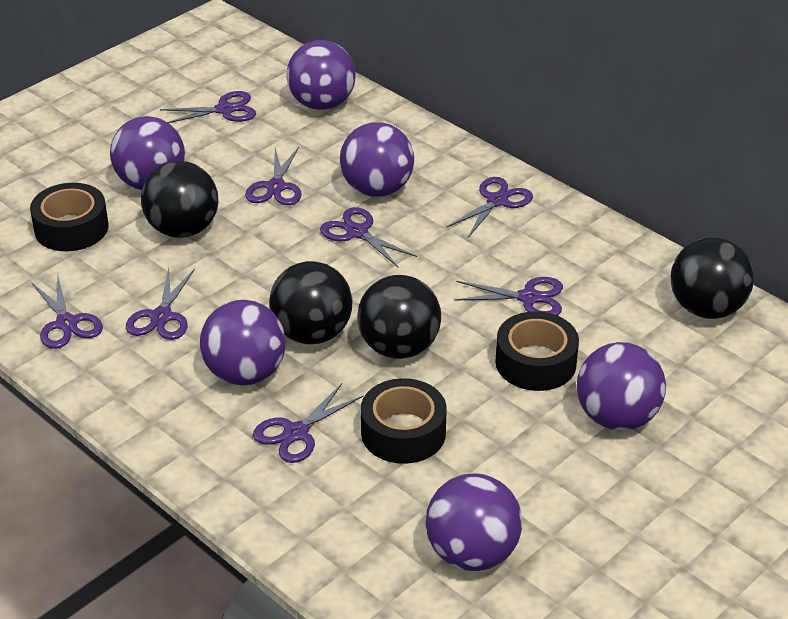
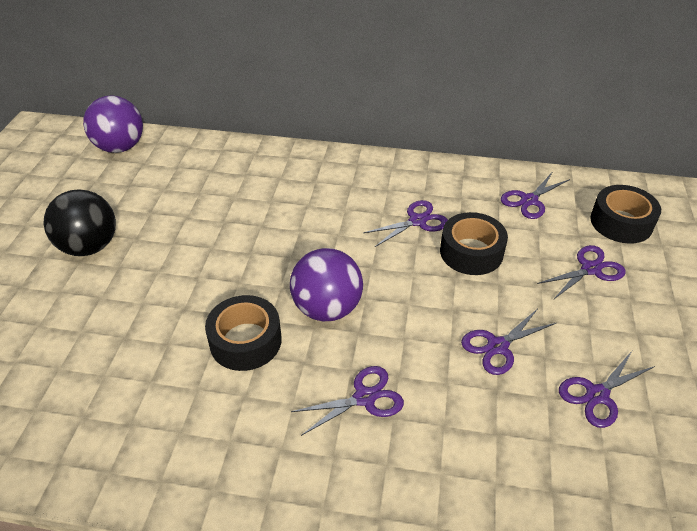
black ball: [141,161,218,238] [269,261,352,344] [357,275,441,359] [670,237,754,319] = 4 -> [44,189,116,256] = 1
purple ball: [110,116,185,190] [200,300,286,385] [286,40,356,110] [340,122,414,197] [425,473,522,571] [577,342,666,431] = 6 -> [83,95,143,153] [290,248,363,321] = 2
purple scissors: [32,277,103,349] [126,268,195,340] [160,91,256,123] [245,147,302,205] [253,383,363,463] [320,207,417,267] [446,177,533,238] [454,277,563,316] = 8 -> [291,366,404,436] [363,200,448,247] [461,309,556,375] [501,173,570,219] [537,245,626,300] [559,351,655,428] = 6

